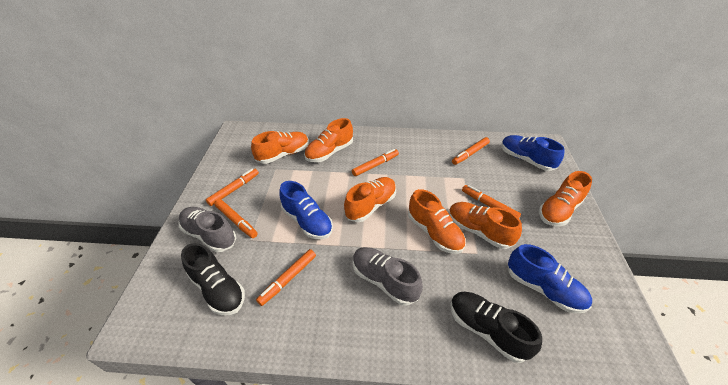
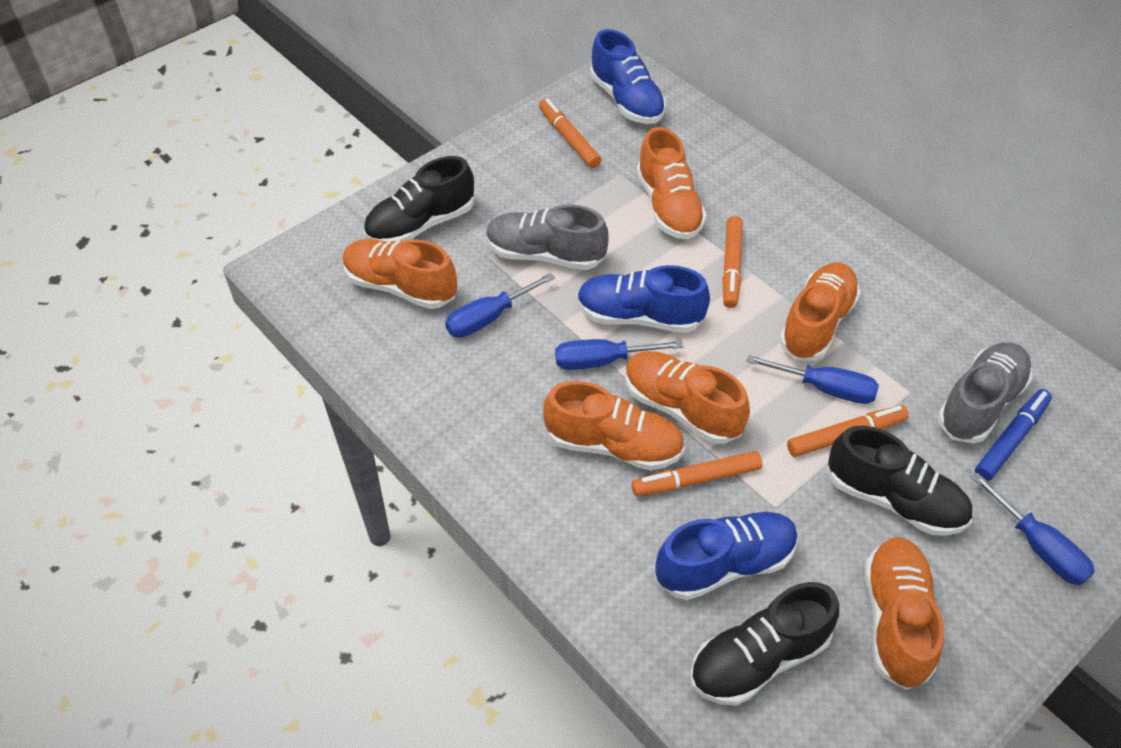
black shoe: [181,243,245,315] [451,291,542,363] = 2 -> [363,156,474,242] [690,582,839,706] [828,426,972,536] = 3
blue marker: none = 0 -> [975,389,1052,481] = 1
blue screwdriver: none = 0 -> [445,273,555,338] [555,339,683,370] [746,355,879,404] [971,472,1095,585] = 4
orange marker: [206,169,259,206] [215,199,258,238] [256,249,316,306] [352,149,399,176] [452,137,490,165] [462,185,521,218] = 6 -> [539,99,601,168] [632,451,762,496] [722,216,743,308] [787,405,909,457] = 4

